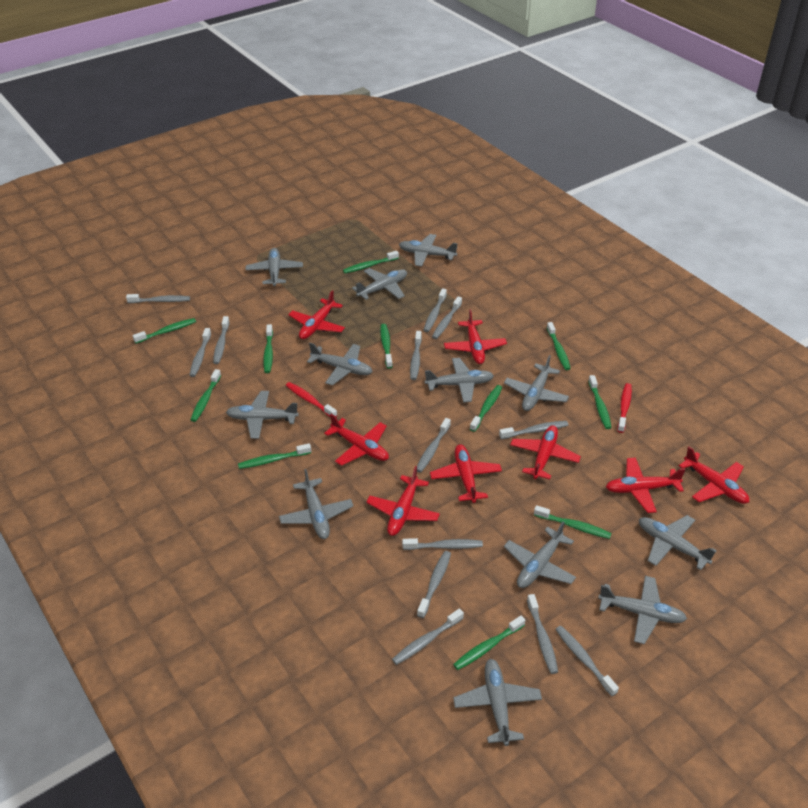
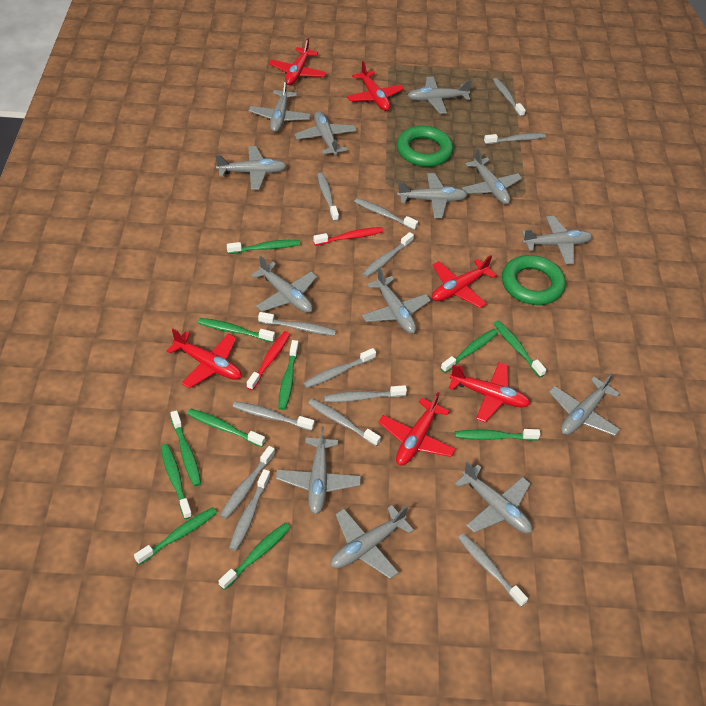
green ring: none = 0 -> [397,126,453,167] [502,255,566,305] = 2
grey plane: [226,391,299,439] [246,248,303,286] [279,469,353,539] [307,343,372,386] [352,268,407,300] [399,234,458,267] [425,358,494,403] [453,659,542,746] [504,355,569,411] [504,521,576,588] [598,576,687,644] [639,515,717,570] = 12 -> [215,146,287,190] [249,79,311,132] [251,256,317,313] [276,426,361,514] [294,111,357,155] [331,505,414,579] [362,267,431,334] [397,173,468,218] [407,77,472,114] [455,461,532,534] [462,148,522,204] [522,216,593,264] [549,373,620,436] = 13
red plane: [288,290,345,339] [324,414,389,466] [366,466,440,536] [430,444,502,503] [444,309,507,364] [510,425,581,479] [606,458,685,513] [679,447,749,504] = 8 -> [167,329,242,388] [269,38,326,85] [347,61,404,111] [378,392,456,466] [432,255,497,308] [449,362,530,422] = 6

